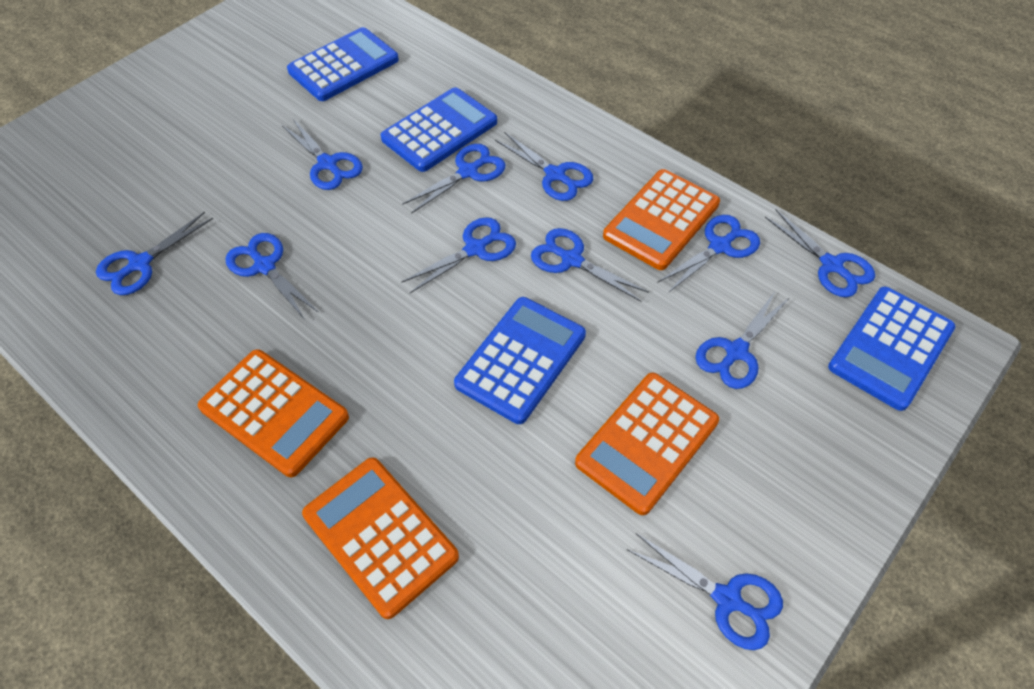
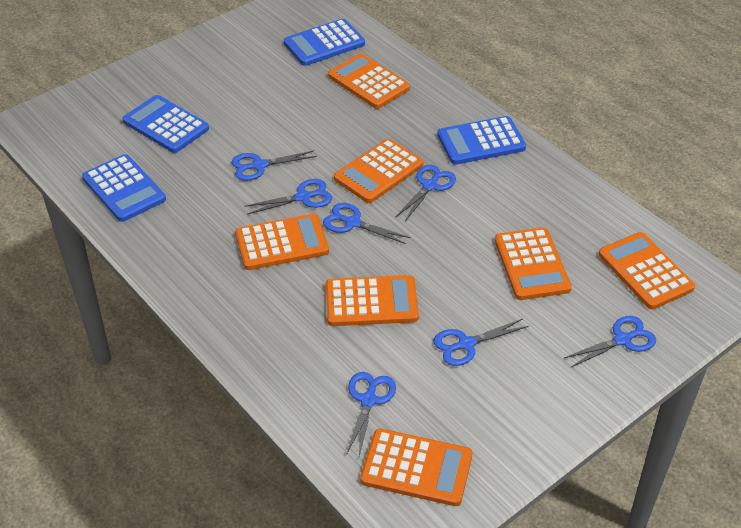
blue scissors: [96,212,213,295] [225,233,319,320] [282,119,363,190] [401,217,516,293] [402,144,506,214] [495,132,593,201] [531,228,649,302] [627,533,783,650] [657,215,760,293] [695,292,789,389] [765,209,875,297] = 11 -> [231,151,317,181] [244,179,332,215] [323,203,411,244] [346,372,396,456] [395,165,456,221] [434,319,529,366] [564,316,656,368] = 7
orange calculator: [198,349,349,477] [302,457,459,619] [575,373,719,515] [603,169,720,270] = 4 -> [235,214,329,270] [326,275,419,326] [328,53,410,109] [334,139,423,203] [360,428,473,506] [494,228,572,300] [599,232,695,309] = 7

